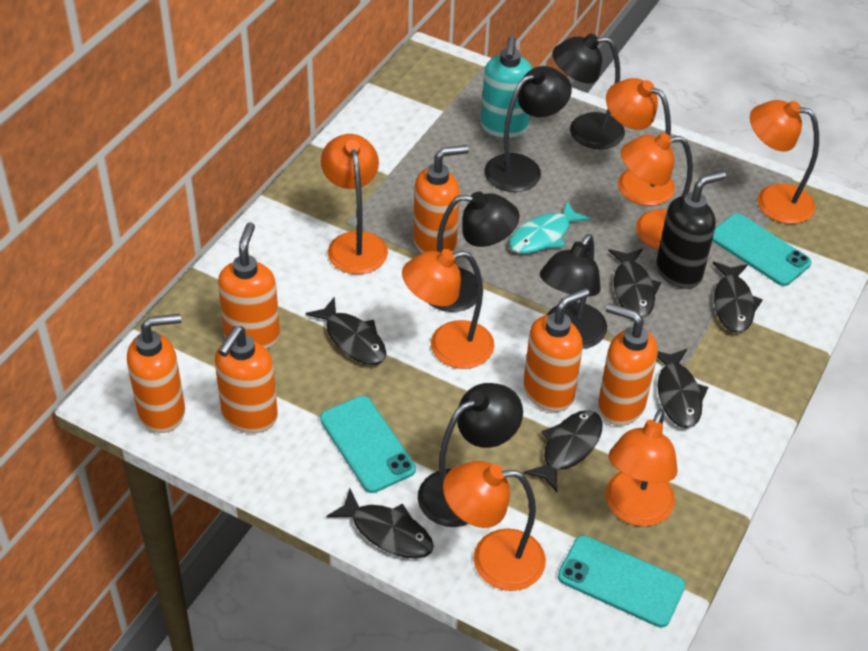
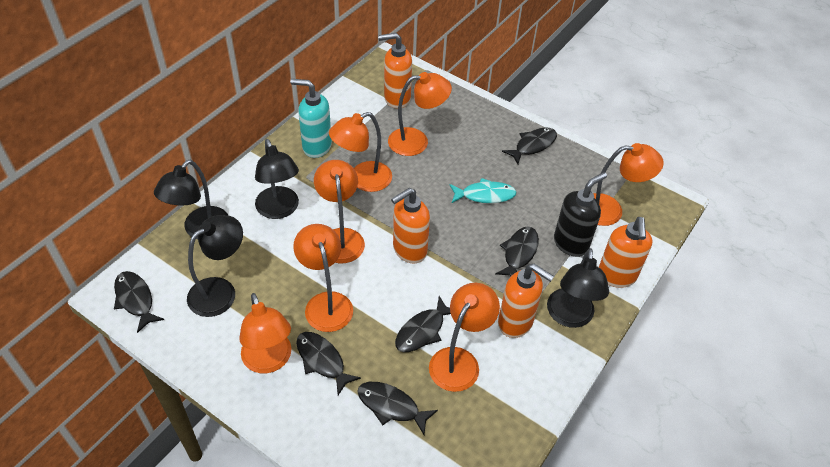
black lamp: [418,383,523,527] [428,192,520,312] [484,66,572,192] [540,234,607,349] [552,34,625,149] = 5 -> [154,160,228,239] [187,215,243,317] [255,139,299,219] [547,248,609,328] = 4
orange soap dispenser: [127,314,185,433] [215,326,278,433] [218,222,280,349] [413,145,469,254] [524,288,589,412] [598,303,658,426] = 6 -> [378,33,412,109] [391,188,430,263] [498,264,554,338] [599,217,652,288] = 4
turquoise phone: [320,396,416,493] [558,535,686,628] [712,213,812,286] = 3 -> none = 0

